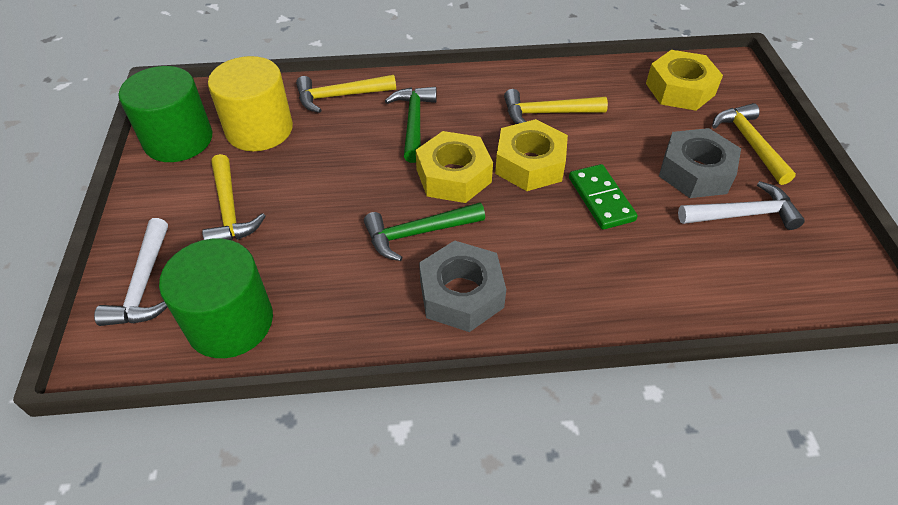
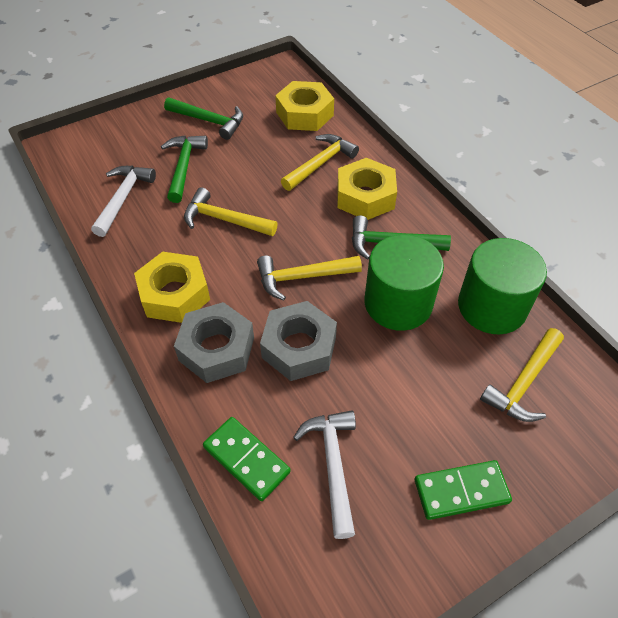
green domino: [569,164,638,230] = 1 -> [203,417,291,501] [415,460,512,520] = 2
green hammer: [364,202,485,261] [385,87,437,163] = 2 -> [161,135,208,203] [164,98,243,140] [352,215,451,260] = 3
yellow cylinder: [208,56,293,151] = 1 -> none = 0

